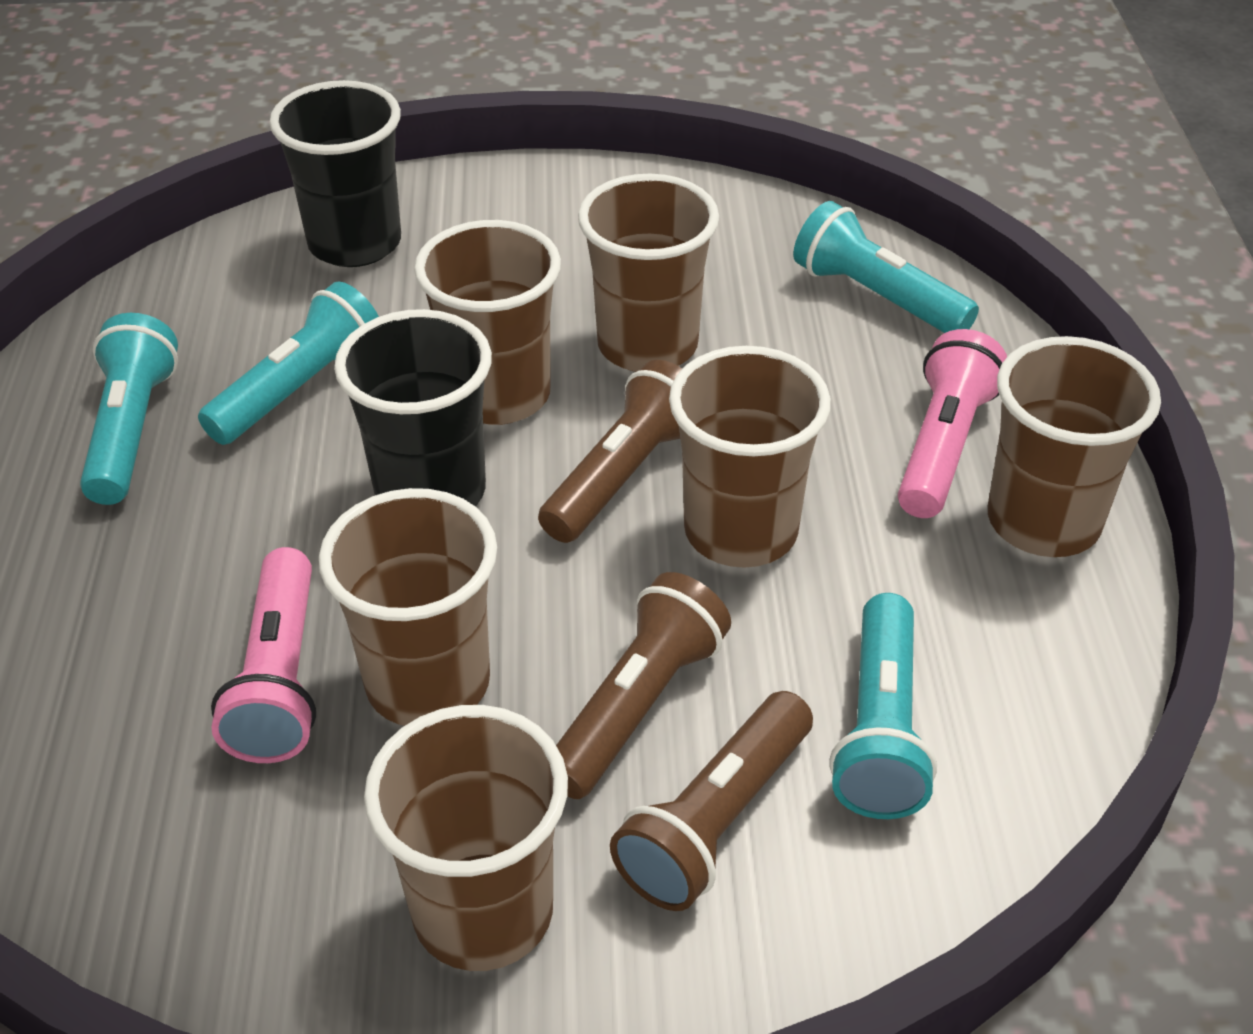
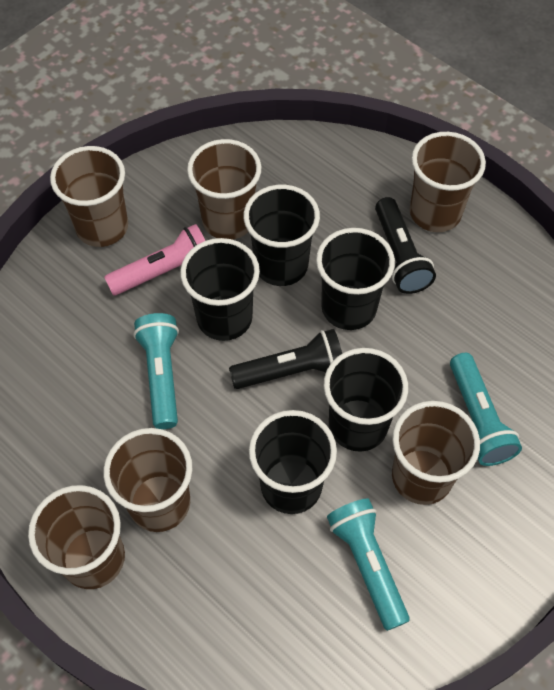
black cup: [269,80,401,267] [334,309,492,506] = 2 -> [180,238,260,341] [243,185,320,286] [249,410,337,514] [316,228,395,330] [324,348,408,452] = 5
black flashlight: none = 0 -> [229,329,342,389] [375,197,436,294] = 2
brown flashlight: [538,360,682,543] [556,572,731,799] [610,691,813,911] = 3 -> none = 0
pink flashlight: [211,547,316,763] [898,329,1007,518] = 2 -> [104,224,205,295] = 1
turquoise flashlight: [80,313,178,505] [198,281,379,445] [793,201,979,333] [829,593,937,819] = 4 -> [133,313,179,429] [327,498,410,631] [450,353,522,466] = 3

